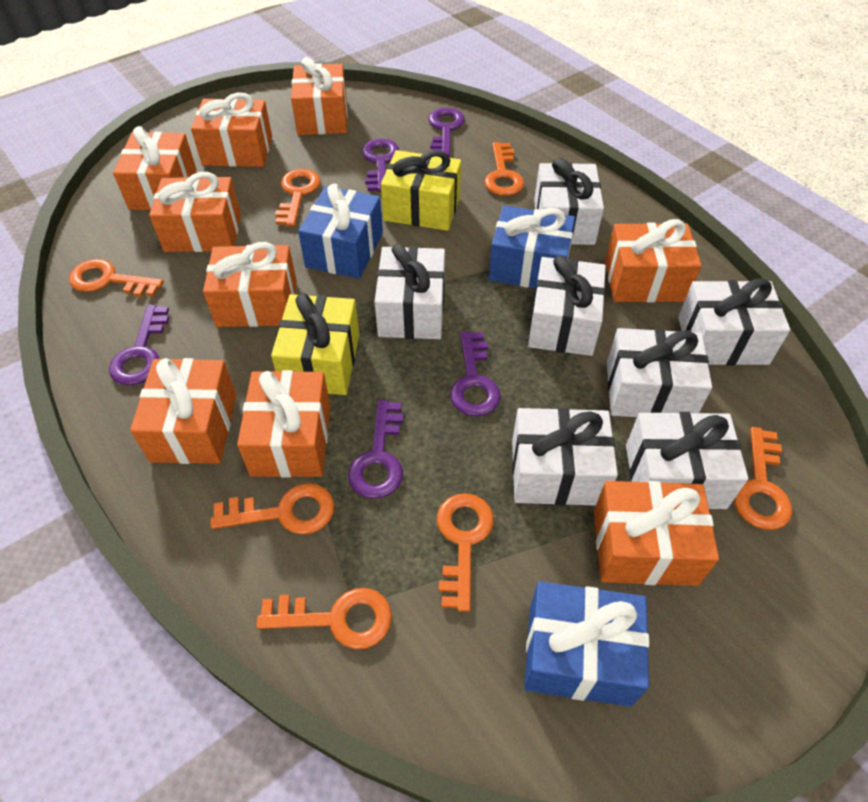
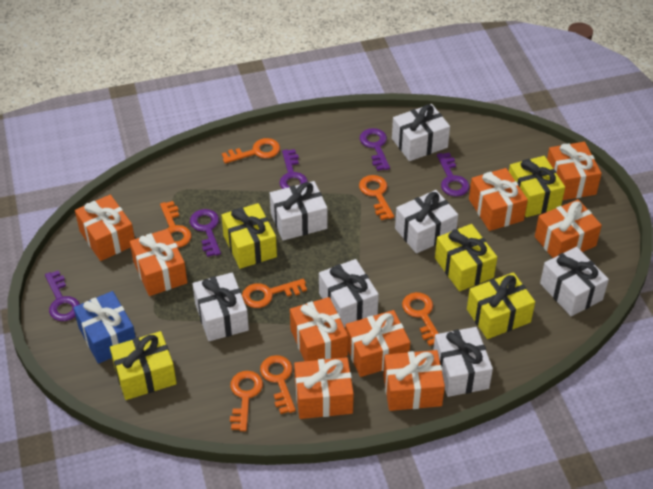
blue gift: [298,184,383,279] [489,205,575,288] [524,581,649,707] = 3 -> [74,291,136,364] = 1
yellow gift: [271,293,360,395] [381,150,461,231] = 2 -> [110,331,177,400] [221,203,277,269] [435,224,497,291] [467,272,535,339] [509,156,565,217] = 5

